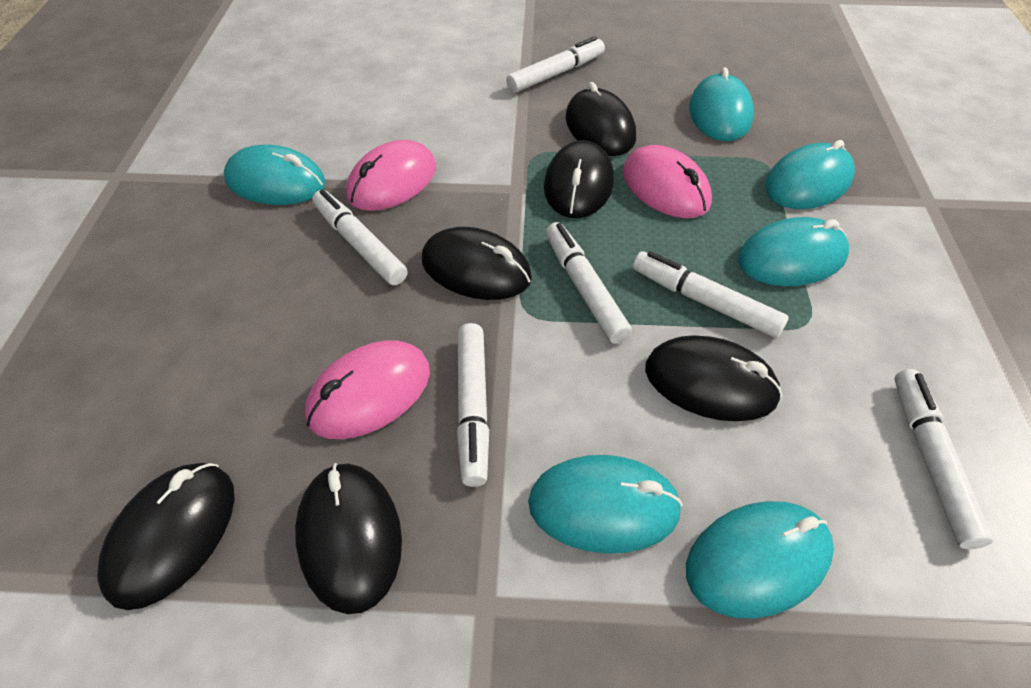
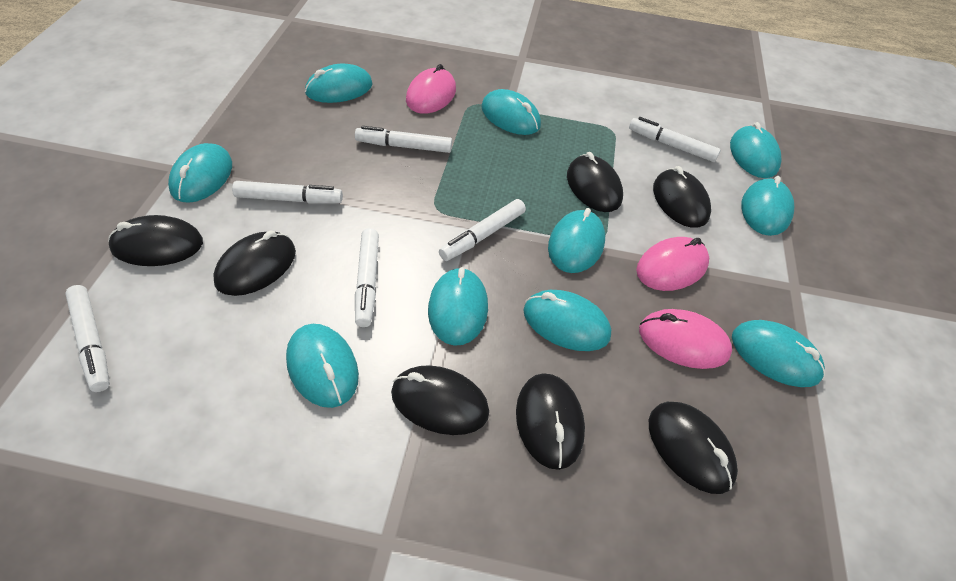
black mouse: [97,463,235,610] [295,463,402,614] [422,227,532,300] [544,140,614,218] [565,82,636,156] [645,335,782,421] = 6 -> [108,215,203,266] [213,230,296,296] [391,365,489,435] [516,373,585,470] [567,152,623,212] [649,402,738,494] [653,166,711,228] = 7
turquoise mouse: [224,145,326,205] [528,455,683,554] [686,501,834,619] [689,67,754,141] [738,217,849,286] [765,140,855,209] = 6 -> [168,143,232,203] [286,324,359,408] [305,64,373,103] [428,267,488,346] [481,89,541,135] [524,290,611,351] [548,208,605,273] [730,122,781,178] [732,320,825,387] [741,176,794,236] = 10

